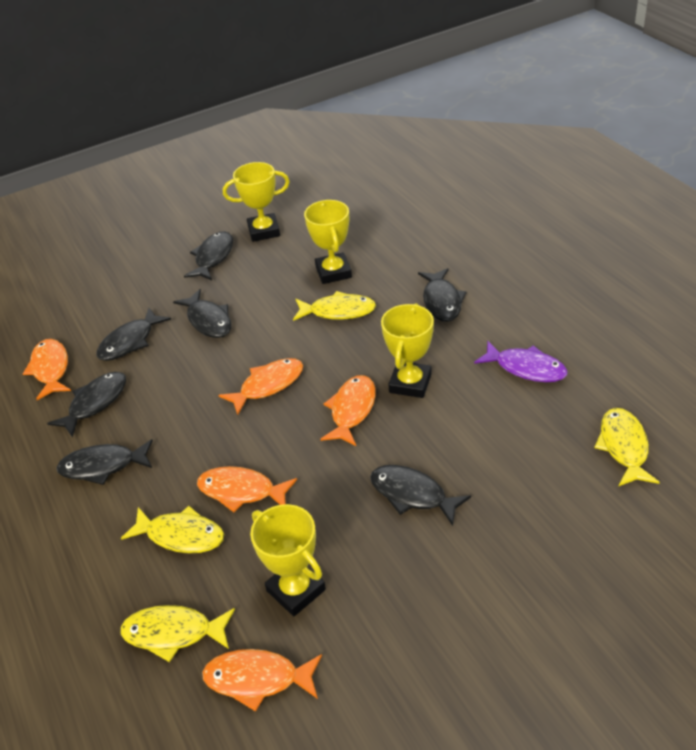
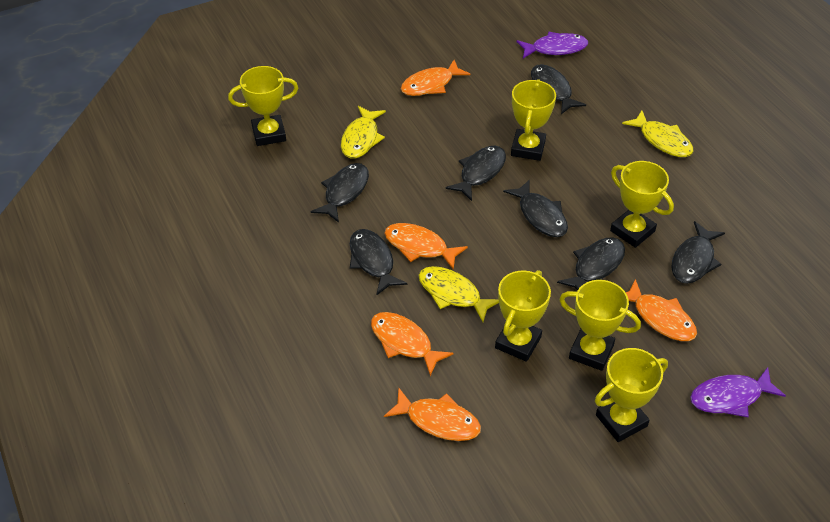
purple fish: [474,341,568,382] = 1 -> [516,32,588,59] [690,367,786,417] = 2
yellow fish: [120,605,235,662] [121,506,224,553] [293,291,376,321] [594,408,660,487] = 4 -> [341,106,386,159] [419,266,499,322] [622,110,694,157] = 3
yellow trophy: [223,162,290,242] [250,504,326,616] [304,200,352,284] [381,303,434,398] = 4 -> [228,66,298,146] [495,270,551,362] [511,79,556,161] [559,280,641,371] [595,348,668,442] [610,161,674,248] = 6

